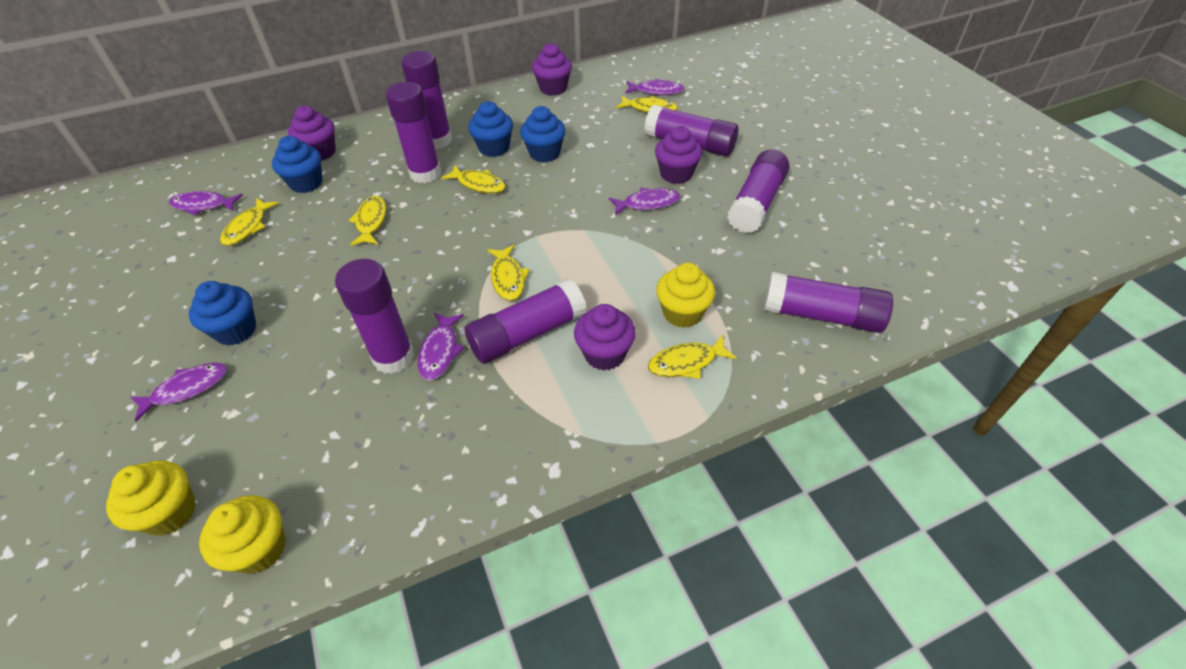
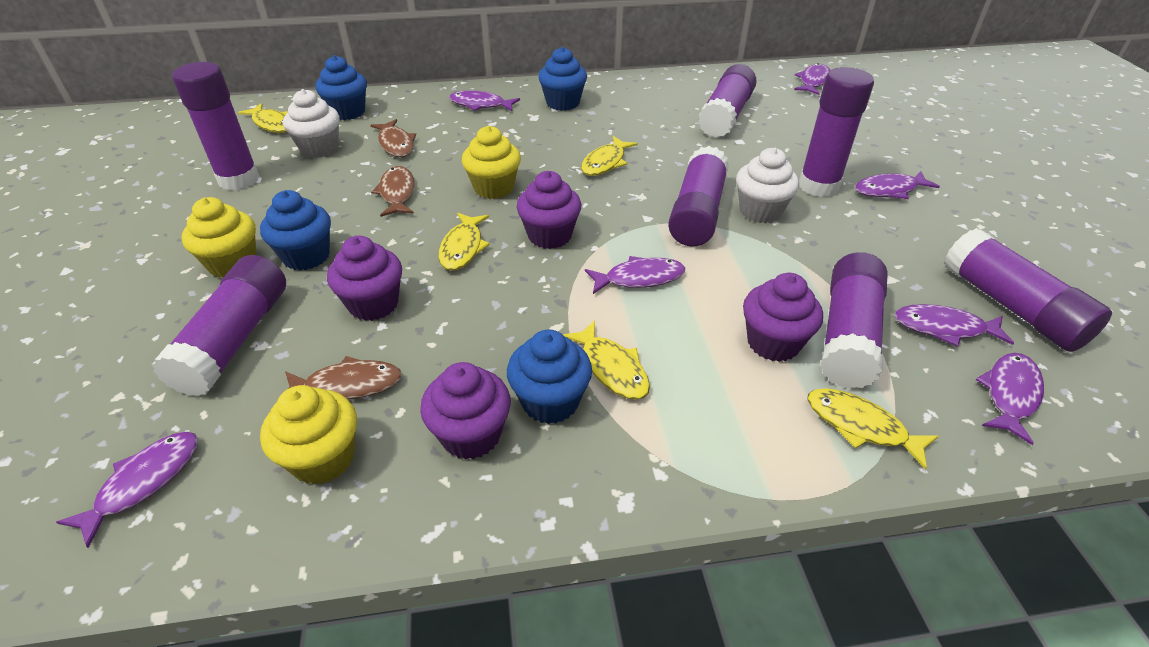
brown fish: none = 0 -> [285,356,402,399] [371,119,416,157] [371,166,415,217] = 3
purple fish: [130,363,227,421] [169,191,243,216] [418,313,465,381] [609,188,680,215] [625,79,685,95] = 5 -> [56,432,198,548] [449,90,520,111] [585,256,685,294] [794,63,830,95] [855,171,940,199] [895,304,1014,347] [976,353,1044,445] = 7
white cupcake: none = 0 -> [283,89,340,158] [736,148,799,223] = 2
yellow fish: [220,198,279,246] [349,196,387,245] [441,165,506,194] [488,245,530,301] [616,96,678,113] [648,335,737,379] = 6 -> [238,103,288,133] [438,213,490,271] [562,320,650,400] [581,136,638,176] [807,388,939,470] = 5

